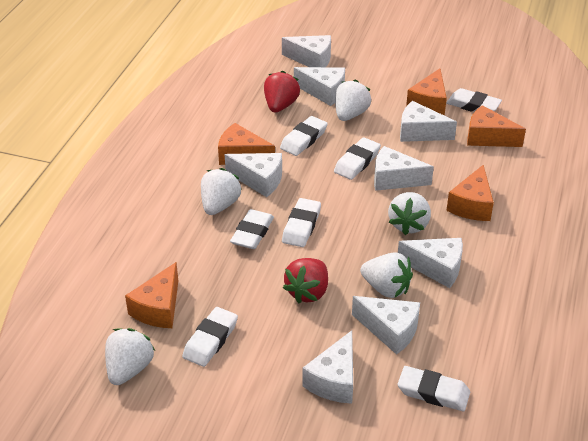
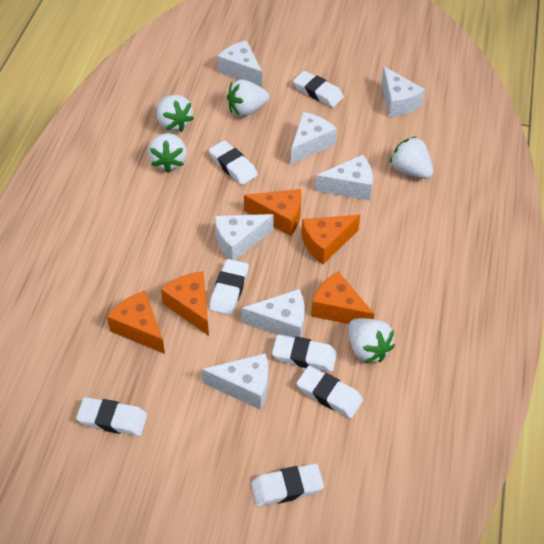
red strawberry: [264,71,300,113] [283,258,328,303] = 2 -> none = 0
white cheese: [225,153,282,197] [282,35,331,67] [294,67,345,106] [302,330,353,404] [352,296,420,355] [374,146,434,191] [398,238,463,288] [400,101,457,142] = 8 -> [202,353,268,410] [215,214,274,260] [217,40,262,88] [241,289,305,338] [291,112,337,164] [315,155,373,201] [381,66,425,117] = 7

